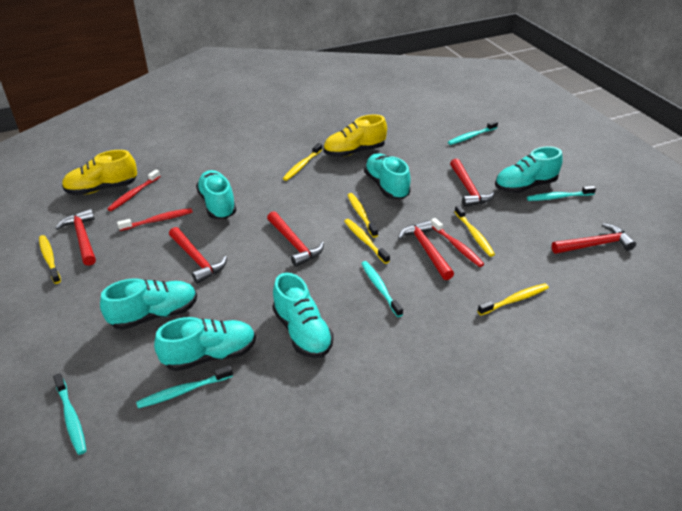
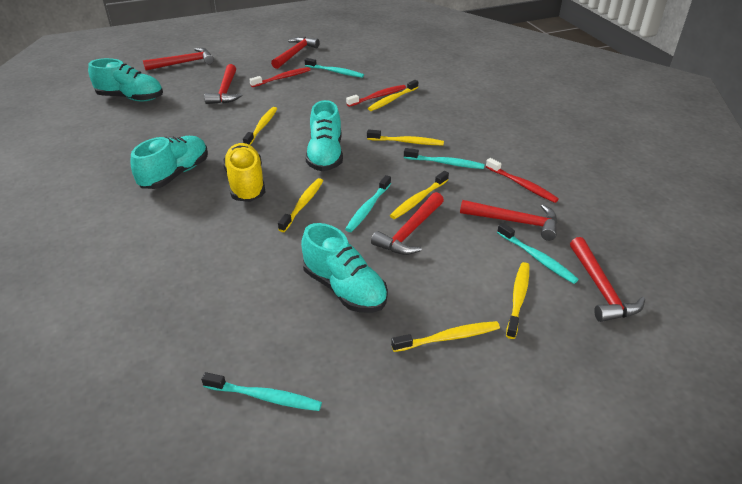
turquoise shoe: [100,278,197,330] [154,317,256,371] [196,170,237,219] [273,273,334,358] [364,153,411,199] [495,146,563,193] = 6 -> [88,58,163,101] [130,136,208,189] [301,223,388,313] [306,100,343,171] = 4
yellow shoe: [62,150,137,196] [323,114,387,157] = 2 -> [223,143,266,202] = 1
yellow toothbrush: [39,235,61,284] [283,143,322,181] [344,219,390,264] [348,193,378,238] [455,205,495,257] [477,284,549,315] = 6 -> [243,107,277,145] [278,178,323,232] [367,129,444,145] [368,80,418,111] [390,171,449,219] [391,321,500,352] [506,262,529,339] = 7

